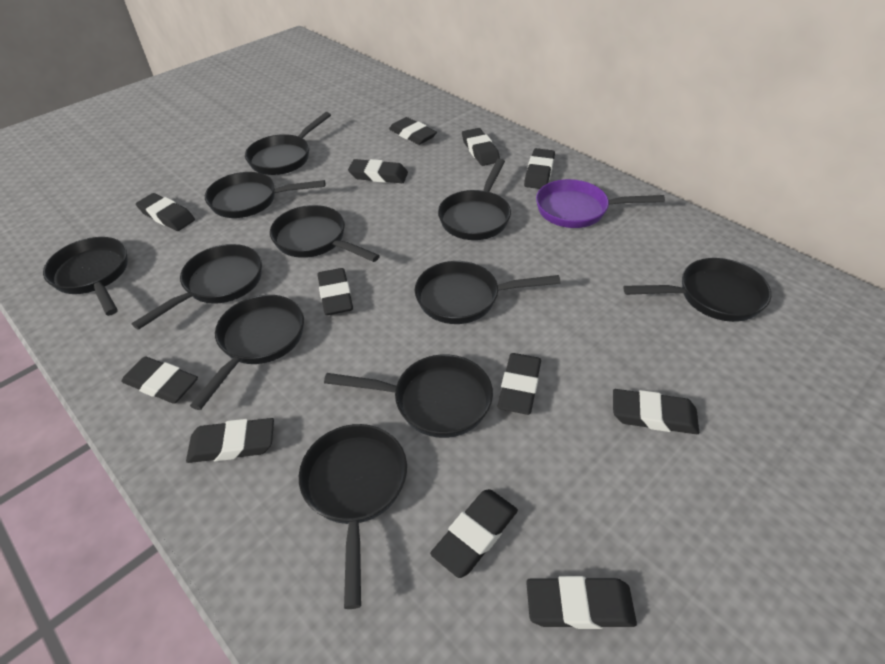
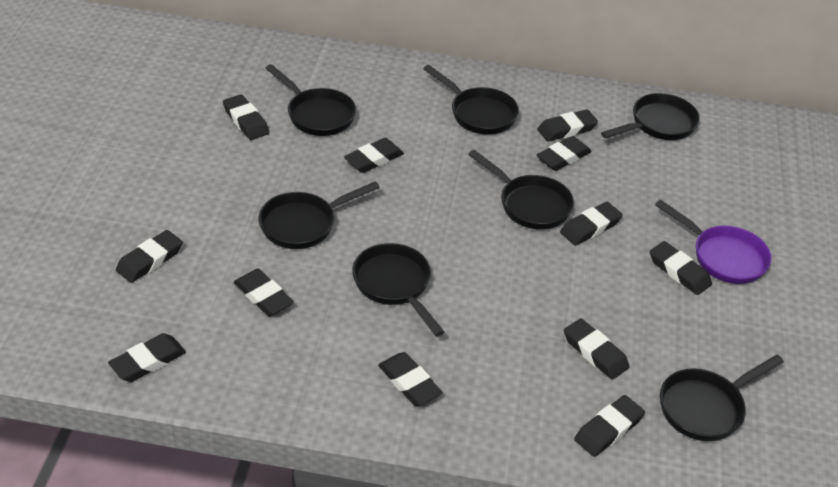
black pan: [43,237,128,316] [132,244,262,330] [190,295,304,410] [205,172,325,218] [245,112,331,175] [270,205,380,262] [299,424,407,609] [324,354,493,438] [415,261,560,324] [438,159,511,240] [623,258,771,322] = 11 -> [259,181,380,249] [266,64,356,136] [352,243,444,337] [423,65,519,135] [468,150,574,230] [601,93,700,140] [660,355,784,441] = 7

